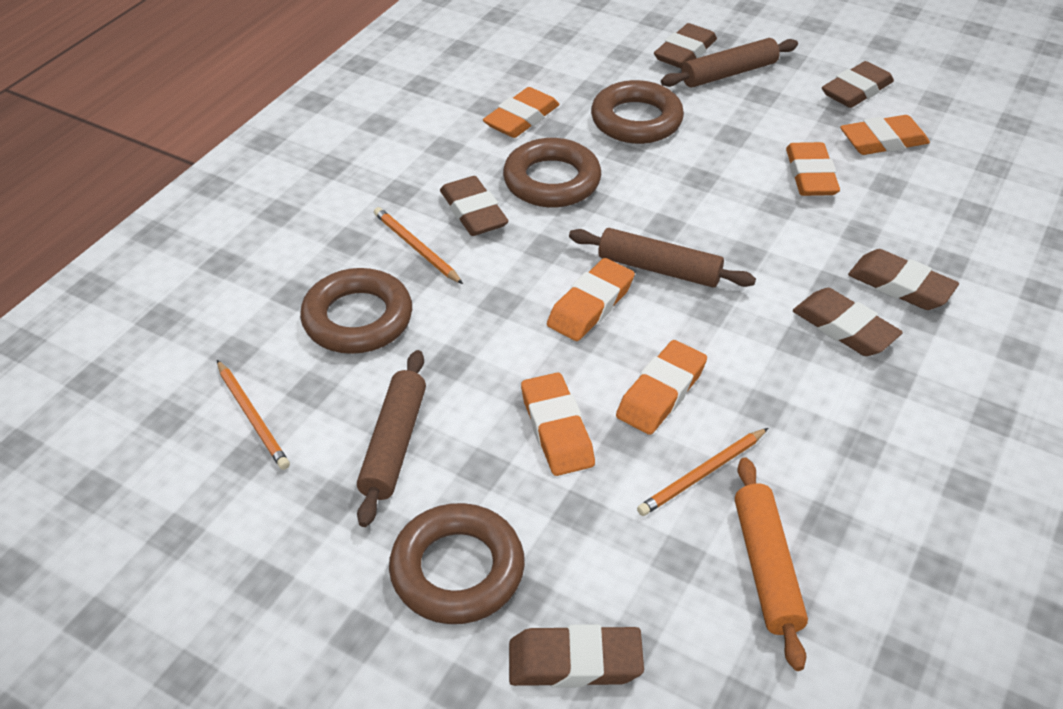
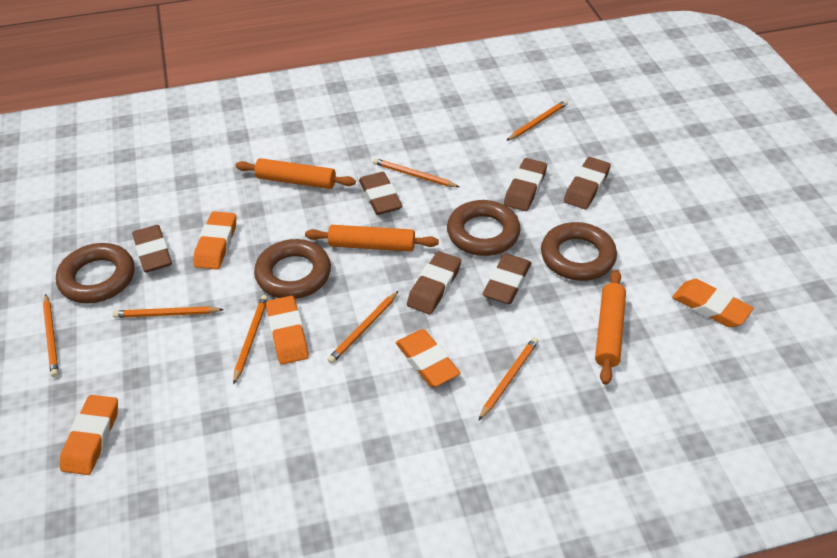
brown rolling pin: [357,350,426,527] [569,228,756,288] [661,38,798,88] = 3 -> none = 0
orange eraser: [483,87,560,138] [521,372,595,476] [547,258,635,341] [616,340,707,435] [786,142,840,196] [840,115,930,155] = 6 -> [60,395,118,475] [193,211,236,269] [266,296,309,365] [396,329,460,387] [672,279,754,327] = 5
orange pencil: [217,360,290,470] [374,207,463,284] [637,428,768,516] = 3 -> [43,294,59,377] [113,306,224,318] [233,295,268,385] [327,291,398,364] [373,158,459,187] [479,337,538,420] [506,100,568,141] = 7
orange rolling pin: [735,457,808,671] = 1 -> [236,158,356,189] [305,225,439,252] [595,270,626,385] = 3

